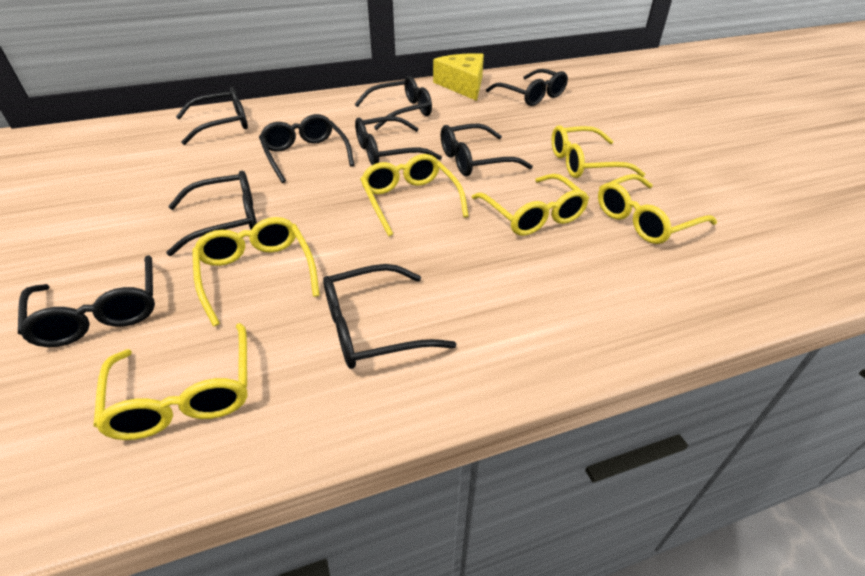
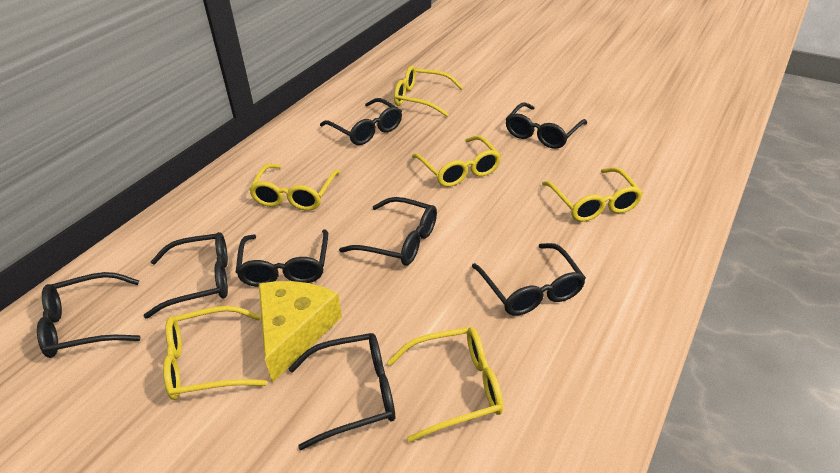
black glasses: [18,255,155,347] [166,171,257,256] [176,87,248,145] [259,114,354,183] [323,264,457,369] [355,76,432,130] [355,116,442,165] [441,124,533,176] [486,69,568,106] = 9 -> [37,272,141,358] [143,232,228,319] [236,229,328,287] [288,333,395,450] [320,98,402,145] [339,197,437,265] [472,243,586,315] [505,102,587,149] = 8

